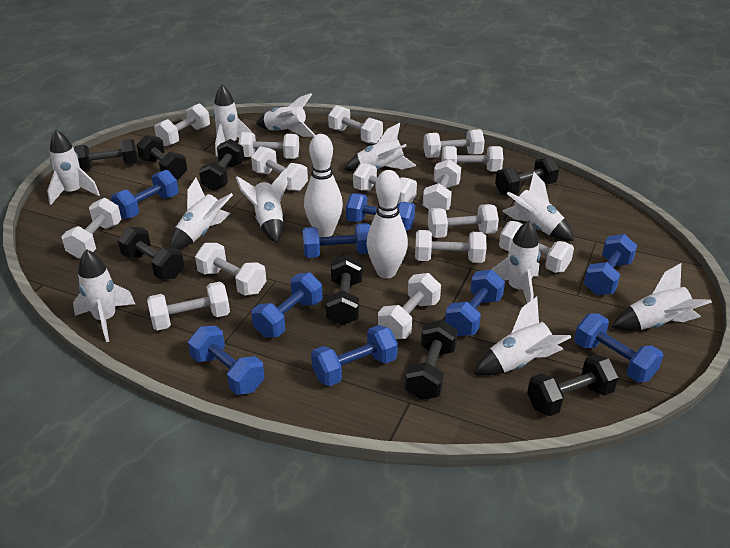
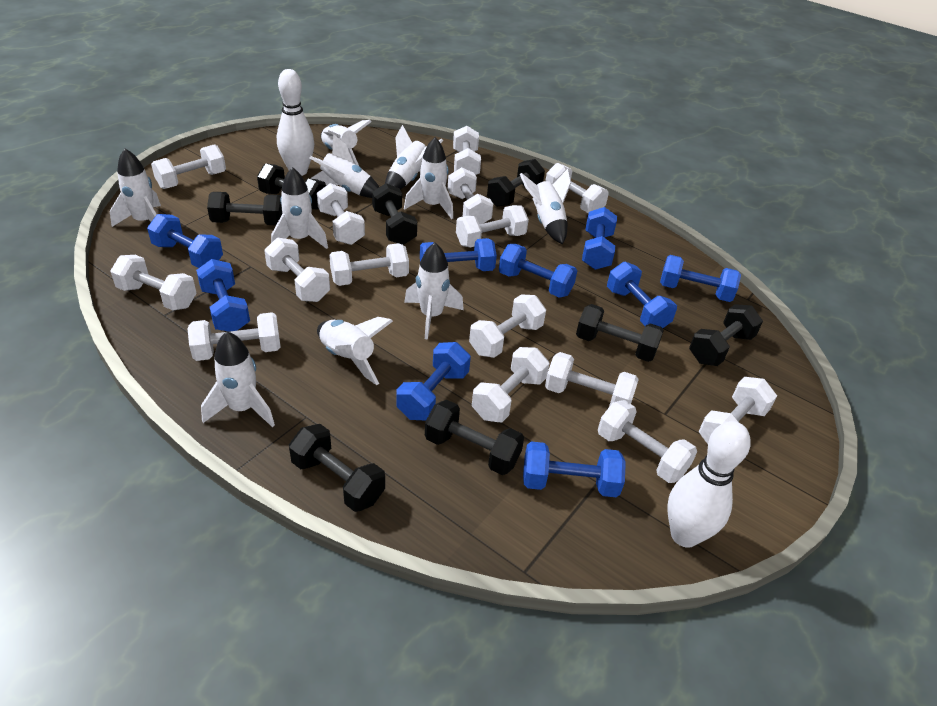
white rocket: [47,130,100,205] [73,249,135,342] [170,178,233,250] [213,85,252,156] [236,169,288,243] [256,93,315,137] [344,123,416,172] [474,297,572,376] [492,221,540,303] [502,172,574,241] [612,263,712,331] = 11 -> [110,148,161,227] [201,331,275,427] [271,167,328,249] [310,134,379,198] [317,317,393,385] [320,120,372,166] [385,125,443,189] [404,137,453,219] [404,243,464,340] [520,169,571,244] = 10

